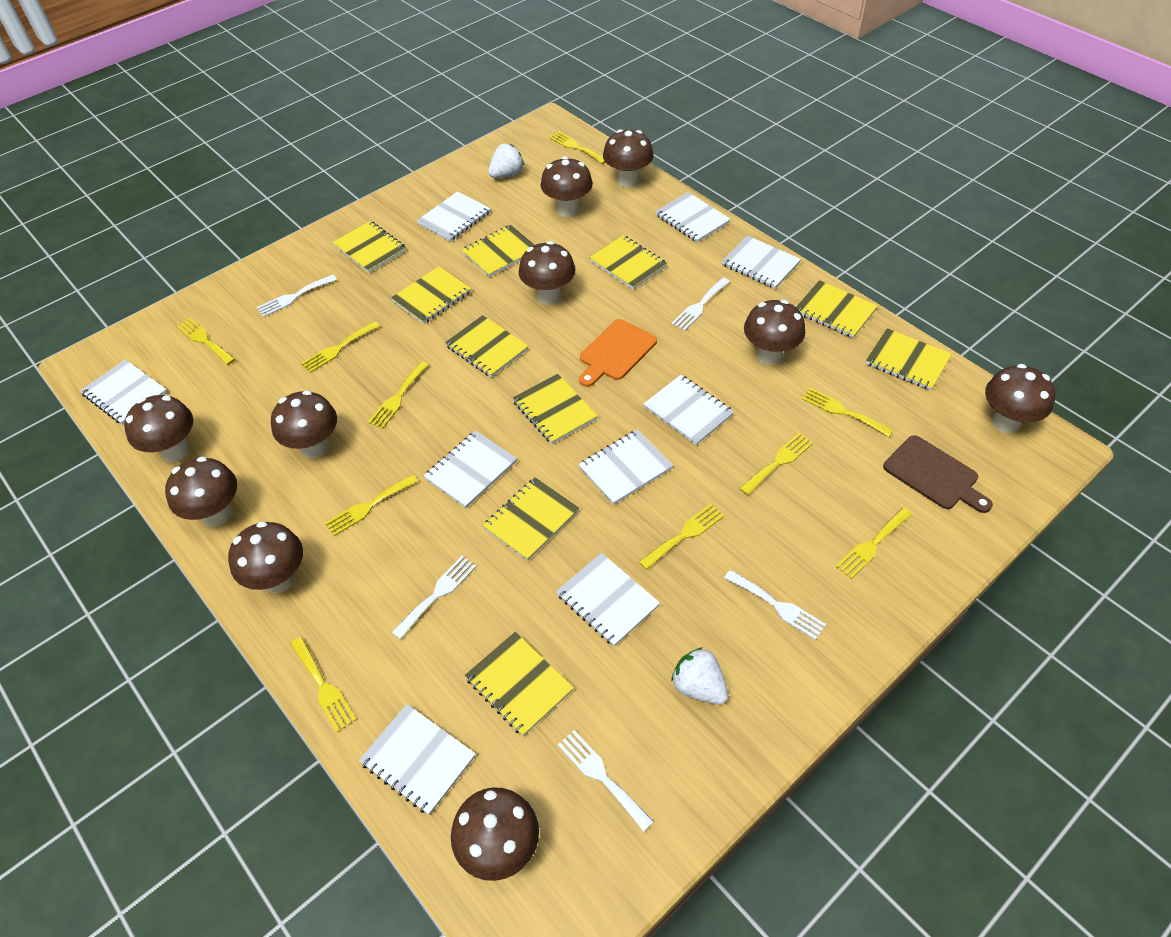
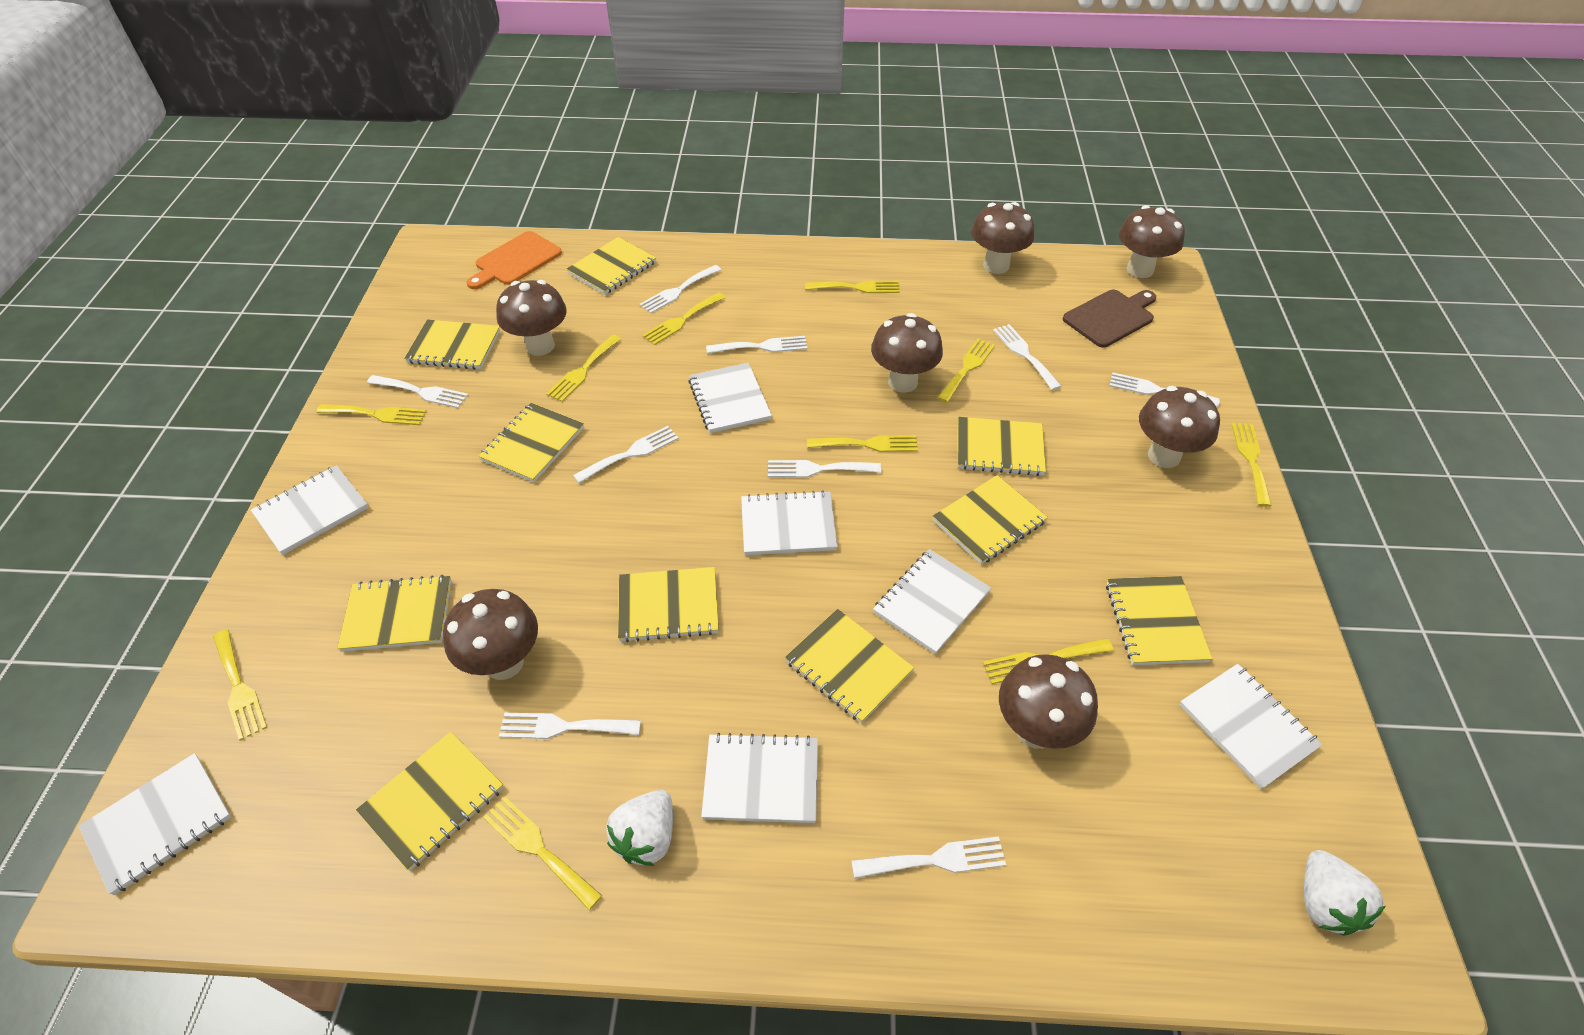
brown mushroom: [124,395,193,462] [165,456,237,527] [228,521,303,593] [271,390,337,458] [451,787,539,881] [518,241,575,305] [541,156,593,217] [603,129,654,188] [744,300,805,365] [985,364,1055,433] = 10 -> [443,589,538,680] [496,280,567,356] [871,313,943,393] [971,202,1035,274] [999,654,1098,749] [1119,205,1185,278] [1139,386,1220,468] = 7
white fork: [257,275,337,317] [391,556,477,639] [557,730,654,832] [672,278,730,331] [724,570,826,640] = 5 -> [367,375,468,408] [499,713,641,739] [573,426,679,483] [639,265,721,313] [706,336,808,354] [768,460,881,478] [852,836,1006,879] [993,324,1062,390] [1109,372,1220,407] = 9
white notebook: [80,359,167,425] [359,704,476,815] [417,191,491,242] [424,431,517,508] [556,553,660,646] [578,430,673,505] [644,375,734,445] [655,192,731,243] [722,236,801,289] = 9 -> [79,753,231,895] [251,465,368,555] [688,363,772,433] [701,733,818,823] [741,490,837,555] [873,549,991,654] [1179,664,1322,789] = 7

